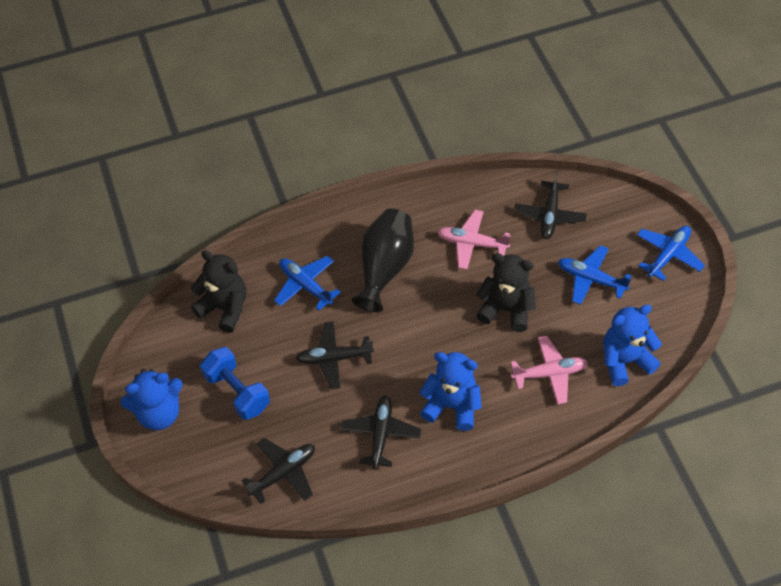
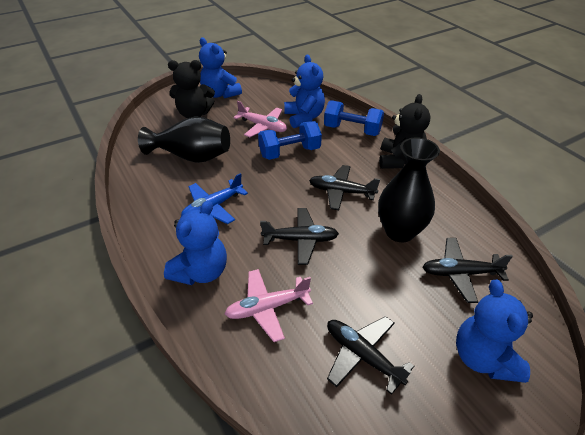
black vase: [352,209,414,312] = 1 -> [138,116,230,163] [378,137,440,243] = 2
blue dumbbell: [200,347,270,420] = 1 -> [258,121,322,160] [324,100,384,136] = 2
blue plane: [274,256,341,311] [558,245,631,305] [637,226,705,281] = 3 -> [181,173,248,224] = 1
blue teddy bear: [120,369,183,430] [419,352,482,431] [604,305,662,386] = 3 -> [164,200,227,285] [199,37,242,98] [284,54,325,128] [456,280,533,383] = 4

